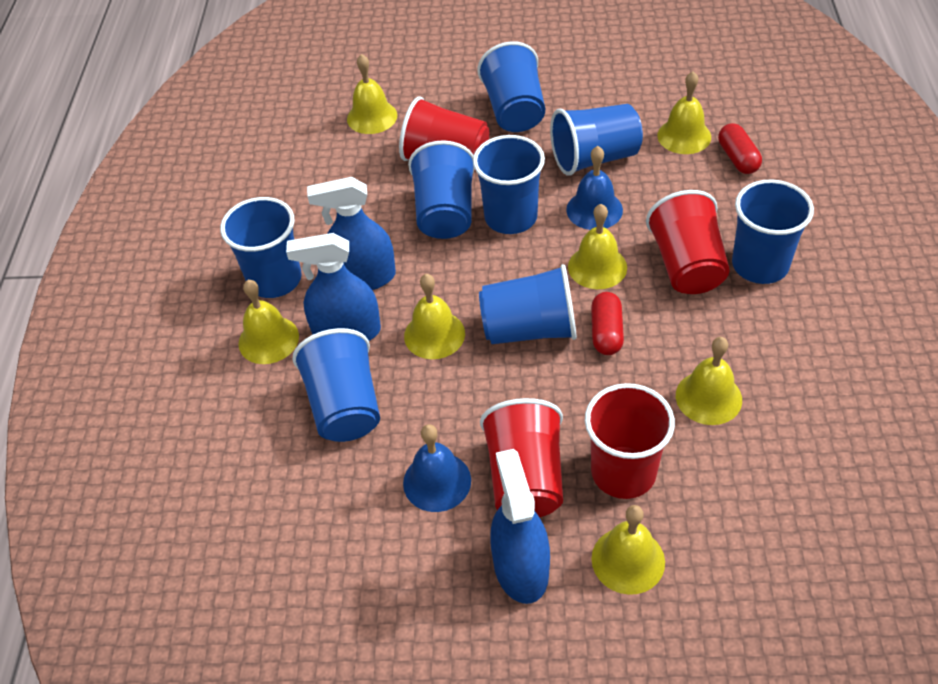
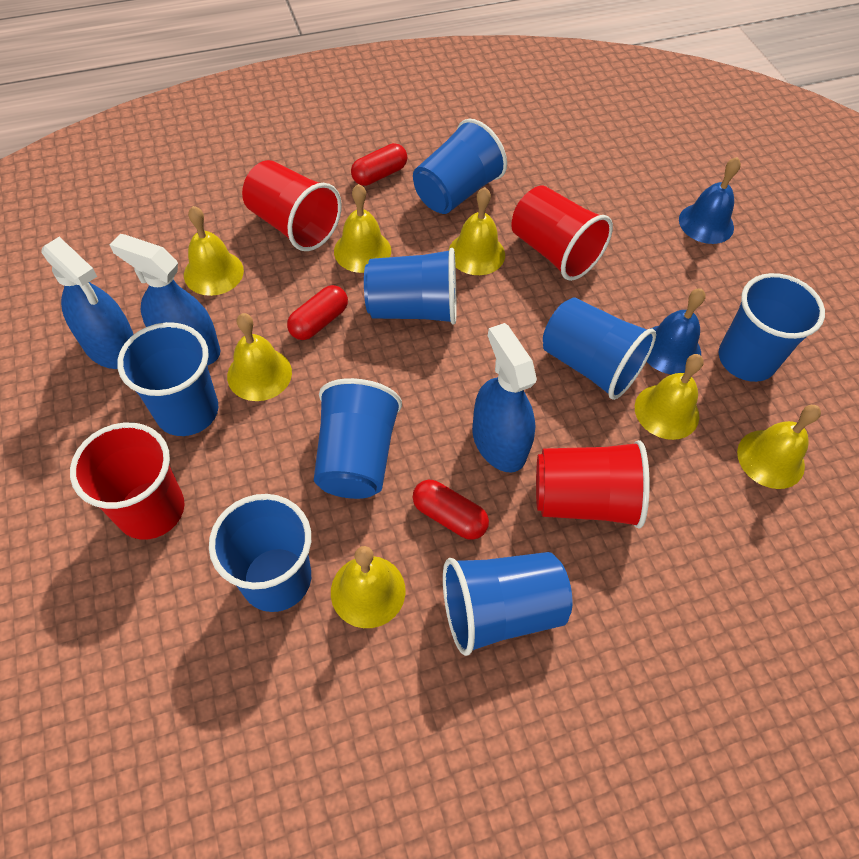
red capsule: [591,292,624,355] [718,123,762,174] = 2 -> [287,285,348,340] [351,143,407,186] [412,480,489,540] = 3

